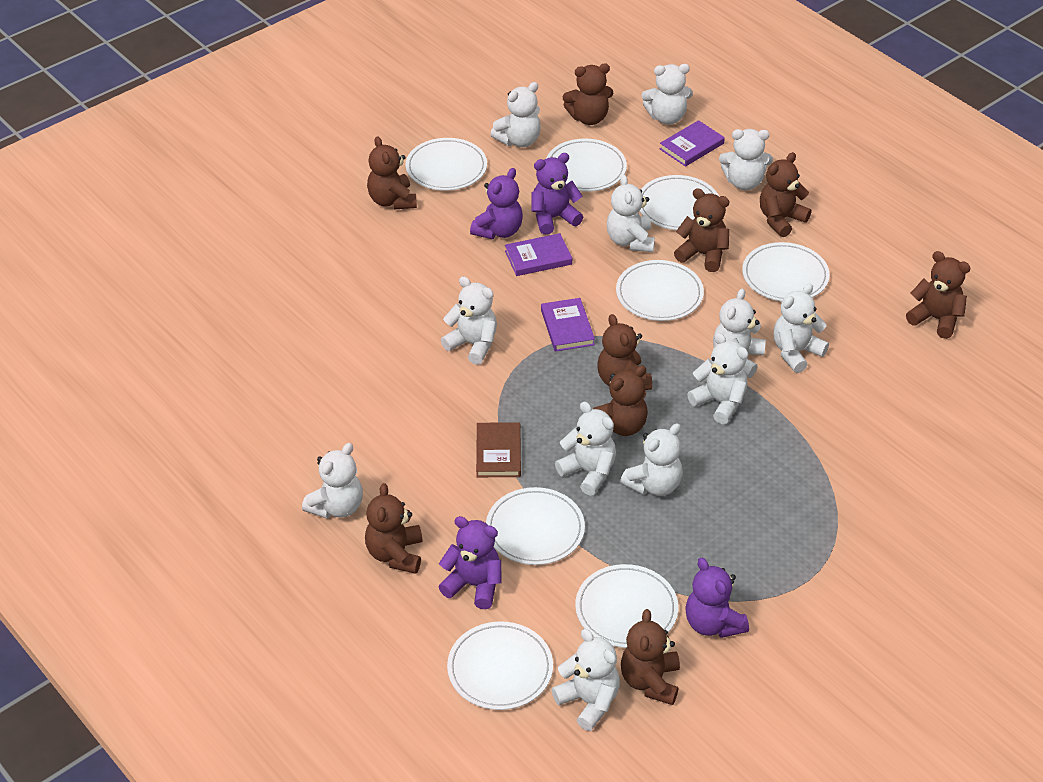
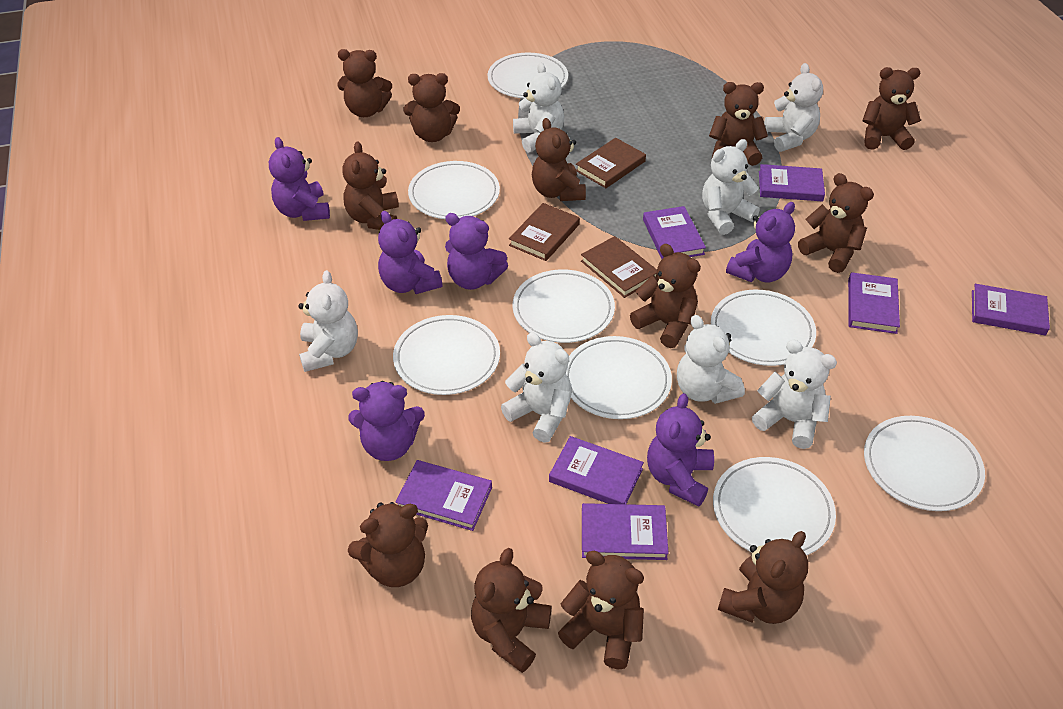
brown book: [476,422,521,477] = 1 -> [509,203,580,261] [576,138,646,188] [581,236,658,298] = 3
brown teddy bear: [365,483,423,574] [367,136,417,210] [563,64,613,125] [593,365,648,436] [597,314,652,390] [621,609,680,705] [674,188,729,272] [760,152,811,237] [906,251,971,339] = 9 -> [338,49,392,117] [342,142,399,230] [348,502,428,587] [403,73,460,142] [471,548,551,673] [532,118,586,201] [558,551,644,670] [630,244,701,348] [709,82,768,166] [718,531,808,624] [798,173,874,273] [862,67,921,150] = 12
purple book: [505,233,572,276] [541,298,595,352] [660,120,725,167] = 3 -> [395,460,492,531] [549,436,644,504] [582,503,669,560] [643,206,706,259] [759,164,825,201] [848,272,900,334] [972,284,1050,336] = 7
purple teddy bear: [439,516,502,609] [470,168,523,239] [531,153,583,235] [685,558,749,638] = 4 -> [269,137,330,221] [348,381,425,461] [378,211,443,294] [445,213,508,290] [647,393,714,507] [726,202,795,283] = 6
white teddy bear: [302,443,363,519] [441,276,497,365] [490,82,541,147] [552,629,620,731] [555,401,616,496] [607,175,655,252] [620,423,683,496] [642,64,693,125] [687,333,748,424] [713,289,766,378] [719,129,773,190] [773,283,829,373] = 12 -> [298,270,358,372] [501,332,572,443] [513,63,564,153] [677,315,745,404] [702,139,760,235] [752,340,837,449] [764,63,823,152] = 7

